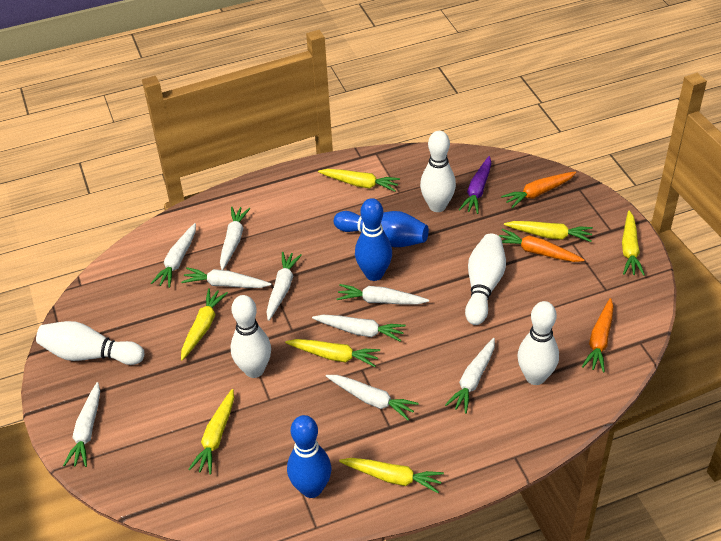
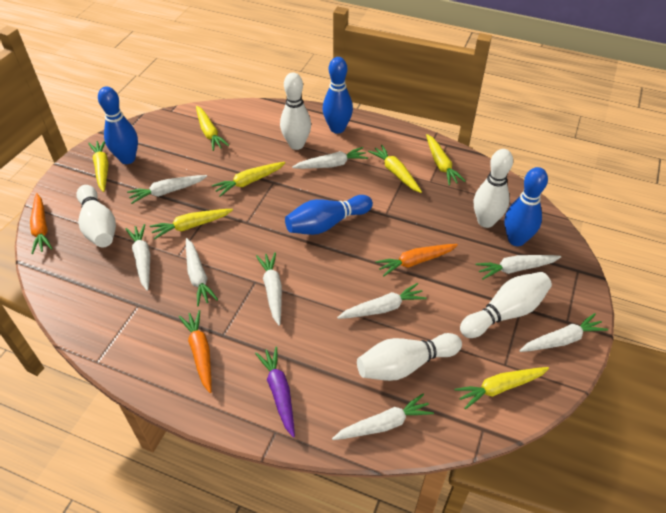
blue bowling pin: [287,415,331,498] [334,211,429,247] [355,198,392,281] = 3 -> [98,86,138,164] [285,195,373,235] [323,57,353,134] [504,167,548,246] = 4

